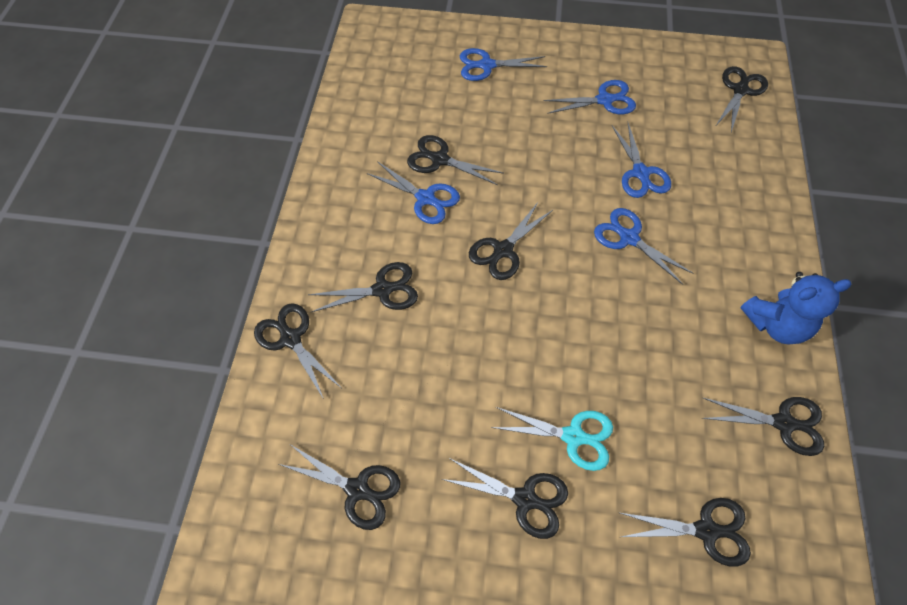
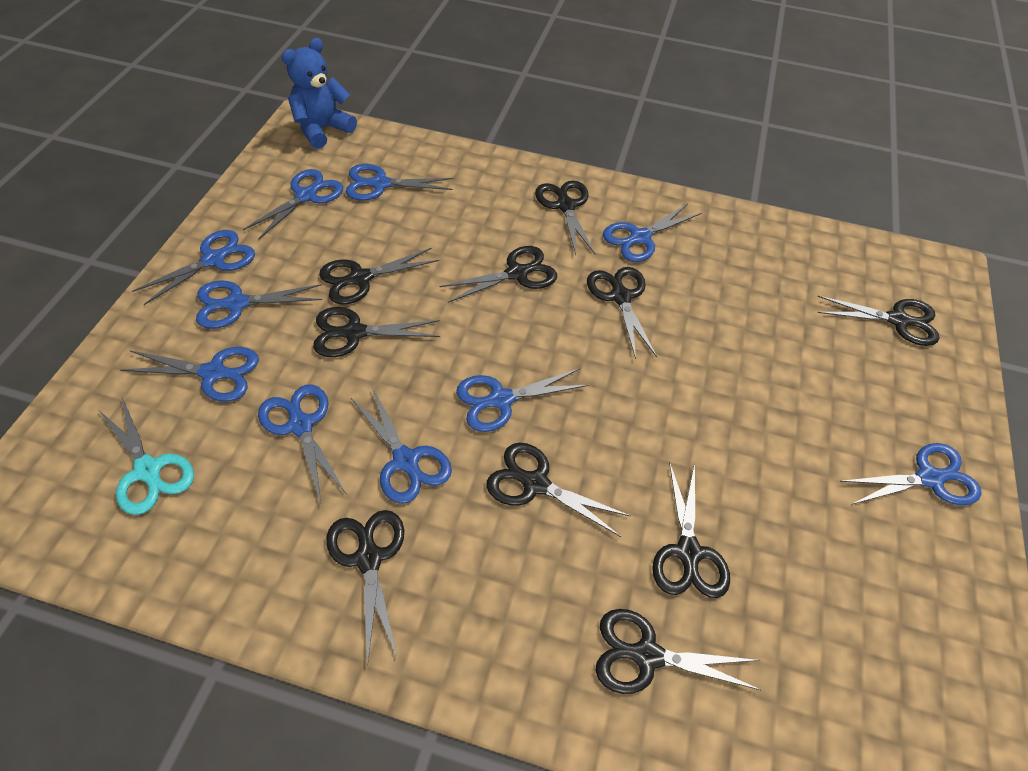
black scissors: [254,303,340,399] [279,445,400,530] [308,262,418,312] [407,135,503,185] [441,458,568,539] [469,201,553,280] [620,498,751,567] [701,397,824,456] [716,66,768,132] = 9 -> [313,307,440,357] [319,248,439,304] [326,510,404,666] [439,246,557,303] [486,443,630,537] [535,181,595,255] [587,267,657,359] [596,609,761,694] [652,461,730,598] [817,296,940,346] = 10
blue scissors: [367,161,460,224] [460,48,547,81] [543,80,636,114] [594,208,694,285] [612,123,671,198] = 5 -> [120,347,259,402] [132,230,255,305] [196,281,322,329] [243,169,343,240] [258,385,347,503] [346,164,453,201] [351,387,452,504] [456,368,589,432] [603,204,702,262] [840,443,982,505] = 10

